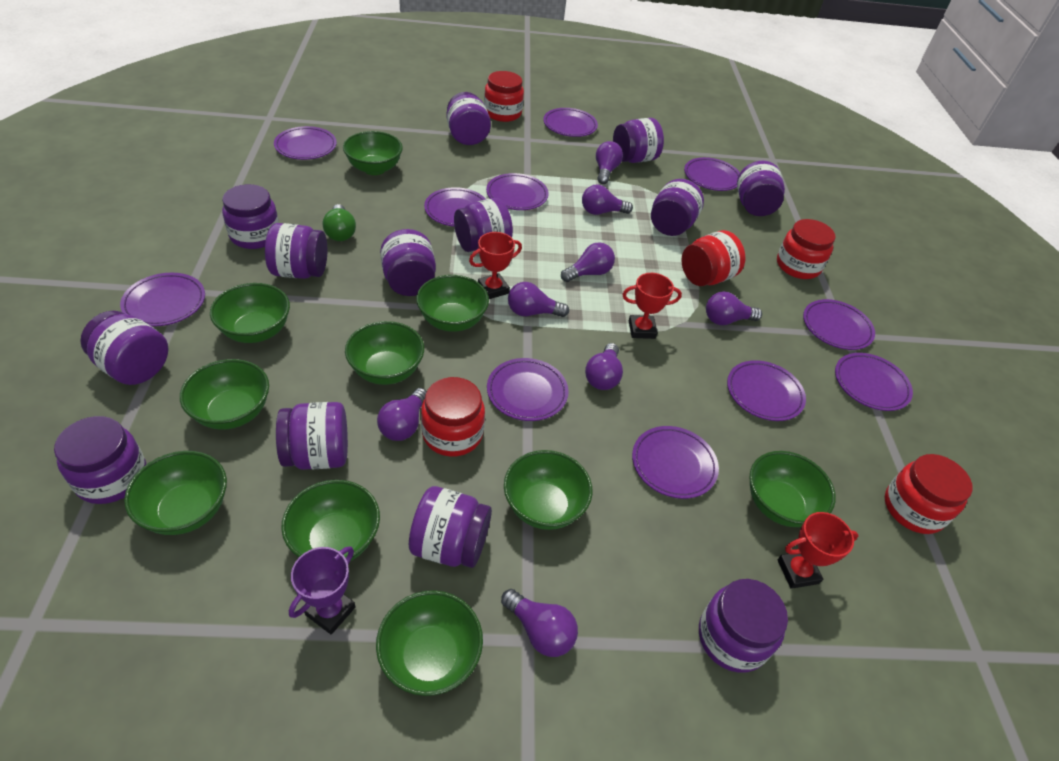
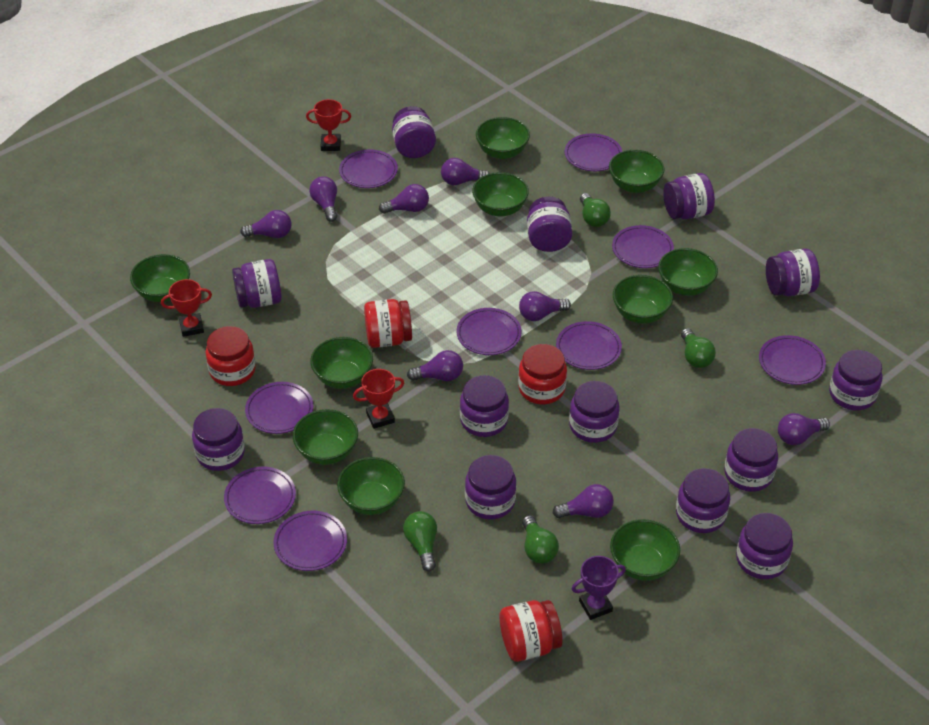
green light bulb: [323,204,356,241] = 1 -> [403,511,437,572] [522,515,559,564] [580,193,611,227] [681,328,716,368] = 4
purple plate: [120,273,205,327] [274,126,337,160] [424,187,486,227] [486,173,549,210] [487,358,569,421] [543,108,598,137] [632,426,719,499] [684,157,740,191] [727,360,806,421] [803,299,875,350] [835,353,913,411] = 11 -> [224,467,296,524] [245,382,313,434] [273,511,347,571] [339,149,398,188] [456,308,522,355] [556,321,622,370] [565,134,622,171] [612,225,674,268] [759,335,826,385] = 9
red jar: [421,377,485,457] [484,71,524,122] [681,230,745,286] [777,219,836,279] [885,454,973,534] = 5 -> [206,326,256,386] [364,299,412,348] [500,600,563,662] [518,344,567,404] = 4

